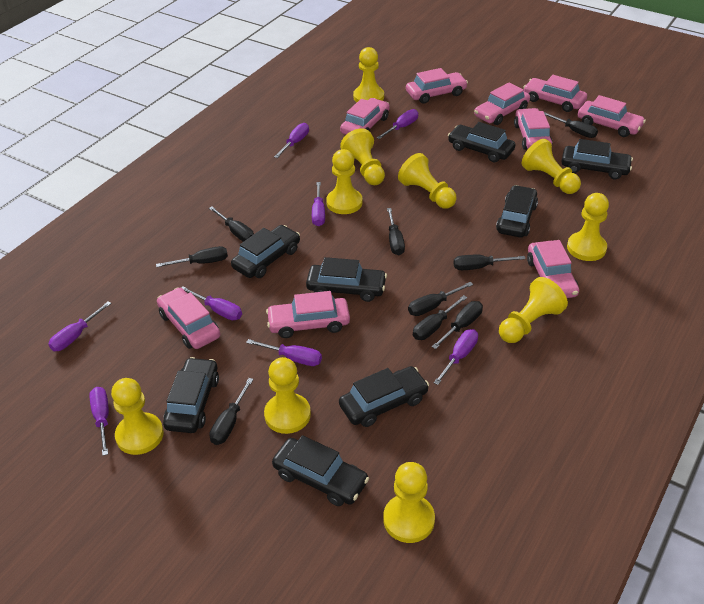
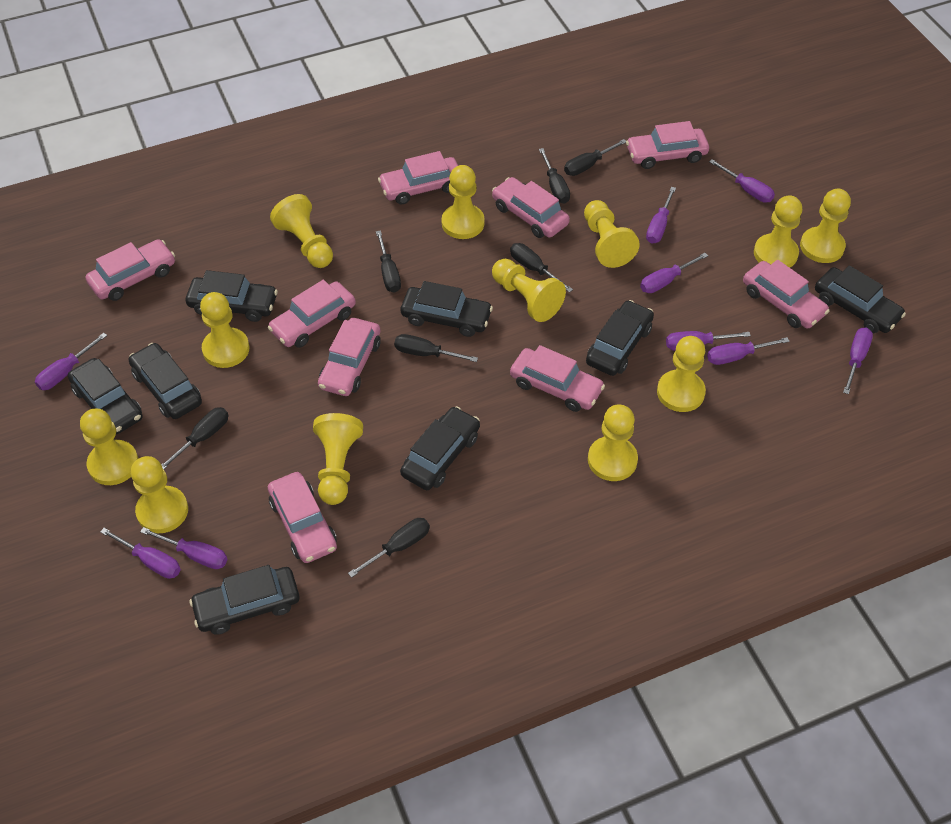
black screwdriver: [156,246,228,267] [209,206,254,242] [210,378,253,445] [387,208,405,255] [408,282,473,316] [413,295,467,340] [432,301,483,349] [453,255,525,270] [544,112,598,138] = 9 -> [161,407,229,470] [348,518,430,578] [376,230,401,293] [394,334,478,362] [510,243,573,293] [539,148,570,204] [564,139,626,176] = 7
purple screwdriver: [48,301,112,351] [89,387,109,456] [181,287,242,320] [246,339,322,366] [274,123,309,158] [312,182,325,226] [377,109,418,139] [434,329,478,385] = 8 -> [35,333,107,390] [100,528,181,579] [140,527,228,569] [640,253,708,293] [646,187,676,244] [666,331,751,351] [707,337,789,365] [709,159,775,203] [843,327,873,394] = 9
yellow pawn: [111,378,164,455] [264,357,311,434] [326,149,363,214] [340,128,385,185] [353,47,384,102] [383,462,435,543] [398,153,457,209] [499,277,568,343] [522,139,581,194] [567,193,609,261] = 10 -> [80,409,139,485] [131,456,188,533] [200,292,249,368] [270,194,333,268] [313,413,363,505] [442,165,485,239] [492,259,566,322] [584,200,640,268] [588,405,638,481] [657,336,706,412] [754,195,802,268] [800,189,851,263] = 12

